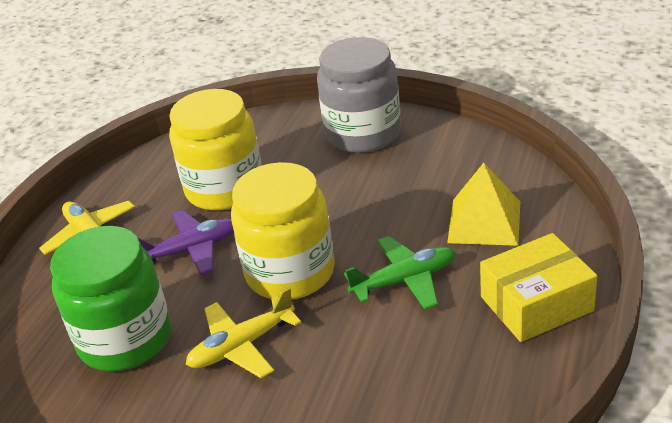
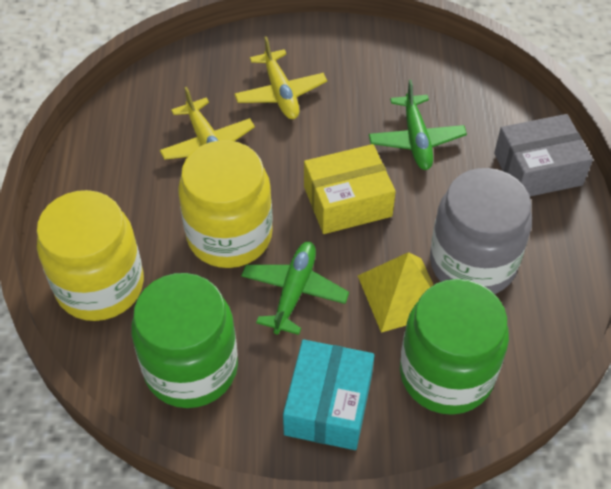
green jar: [50,226,171,371] = 1 -> [131,273,238,408] [400,279,509,415] = 2
green plane: [344,236,455,310] = 1 -> [241,242,349,335] [369,80,467,170] = 2
grey box: none = 0 -> [494,114,593,196] = 1
purple plane: [138,210,234,275] = 1 -> none = 0
turquoise box: none = 0 -> [283,339,374,450] = 1

